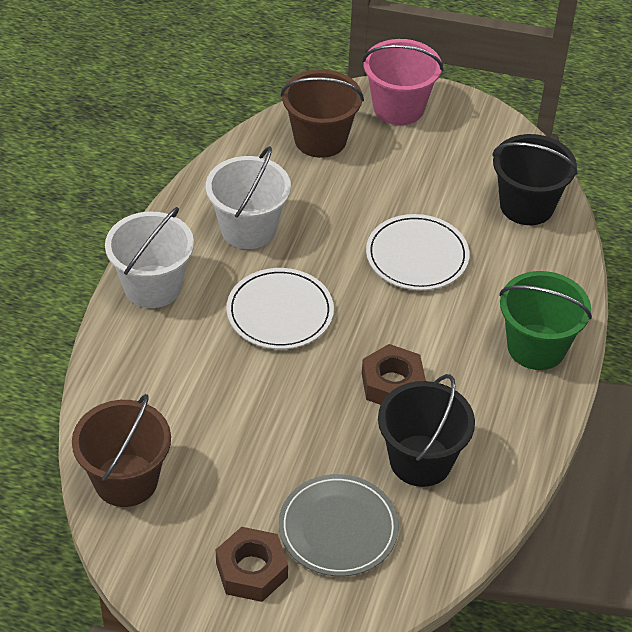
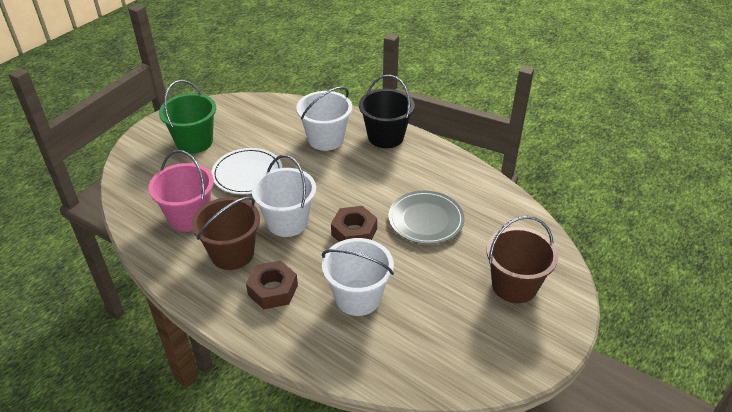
black bucket: [378,374,475,487] [492,134,577,225] = 2 -> [359,75,415,148] = 1
white bucket: [105,207,194,308] [206,146,291,249] = 2 -> [252,155,316,237] [296,87,352,151] [322,238,394,316] = 3
white plate: [227,268,334,349] [366,214,470,290] = 2 -> [211,148,282,194] = 1

